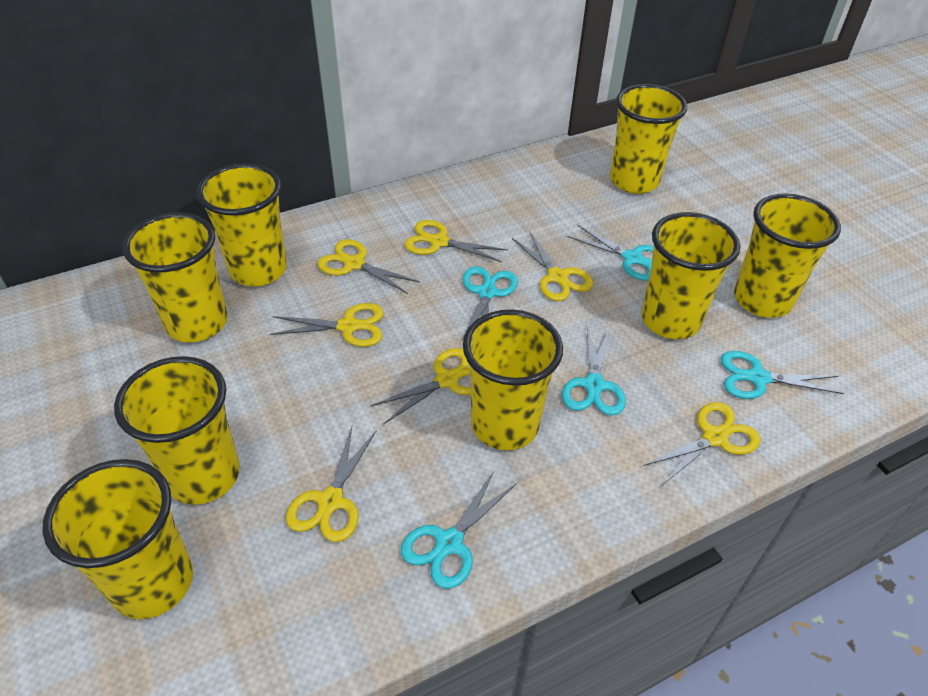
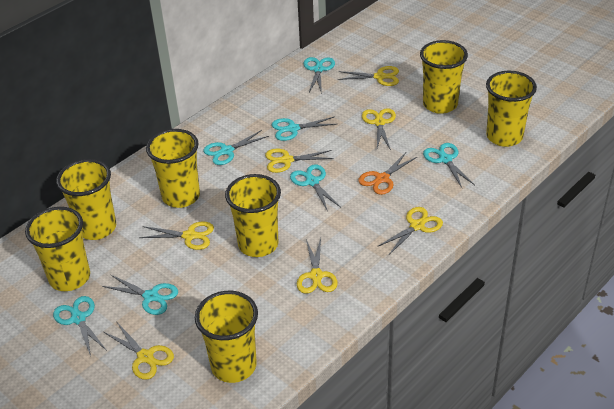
orange scissors: none = 0 -> [358,152,417,195] = 1
turquoise scissors: [401,470,517,589] [462,266,518,340] [562,327,626,416] [567,225,654,281] [721,351,845,399] = 5 -> [53,296,107,356] [102,274,178,315] [204,130,269,165] [272,116,337,141] [290,164,340,211] [303,57,335,94] [423,143,475,188] = 7
yellow cup: [43,459,193,619] [114,356,240,505] [123,213,228,342] [197,163,287,286] [463,309,563,450] [610,84,687,194] [641,212,741,339] [734,193,841,318] = 8 -> [25,207,90,291] [56,159,116,240] [146,129,200,208] [195,291,258,383] [225,174,281,257] [420,40,468,114] [486,71,537,147] = 7

